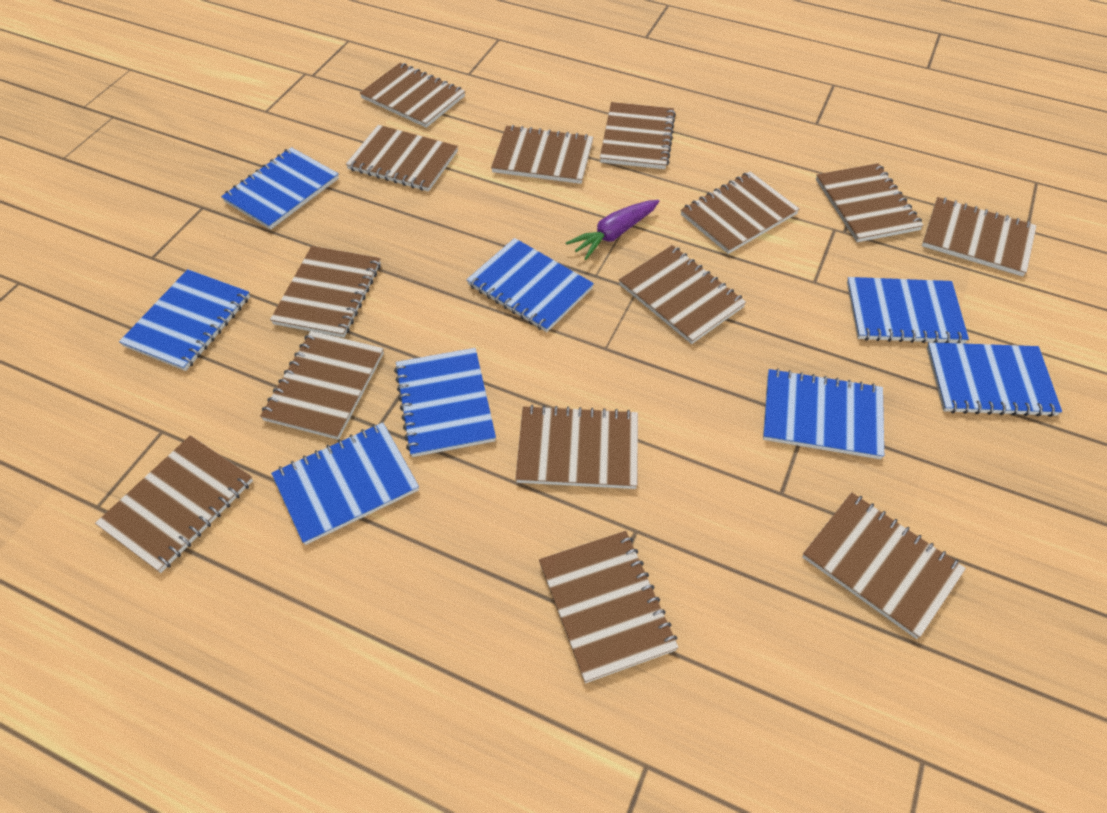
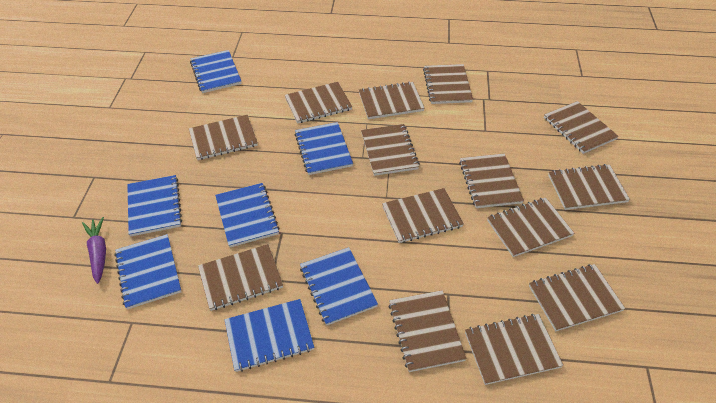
blue notebook: [119,269,250,371] [221,147,339,230] [271,422,419,545] [394,348,496,457] [467,238,594,332] [763,368,884,459] [847,277,969,343] [927,342,1062,417] = 8 -> [115,234,181,309] [127,175,182,237] [190,50,242,93] [215,183,280,247] [225,299,314,372] [295,122,353,175] [300,247,378,326] = 7

